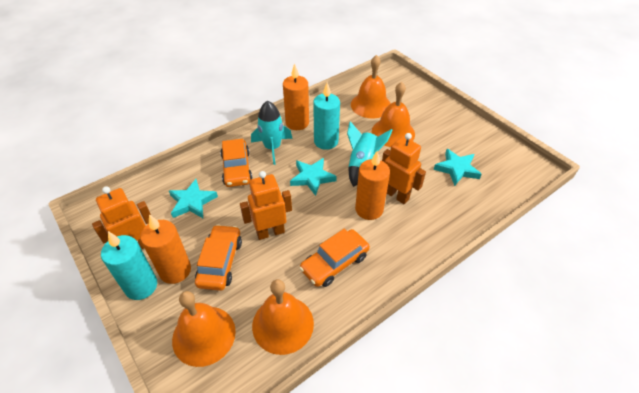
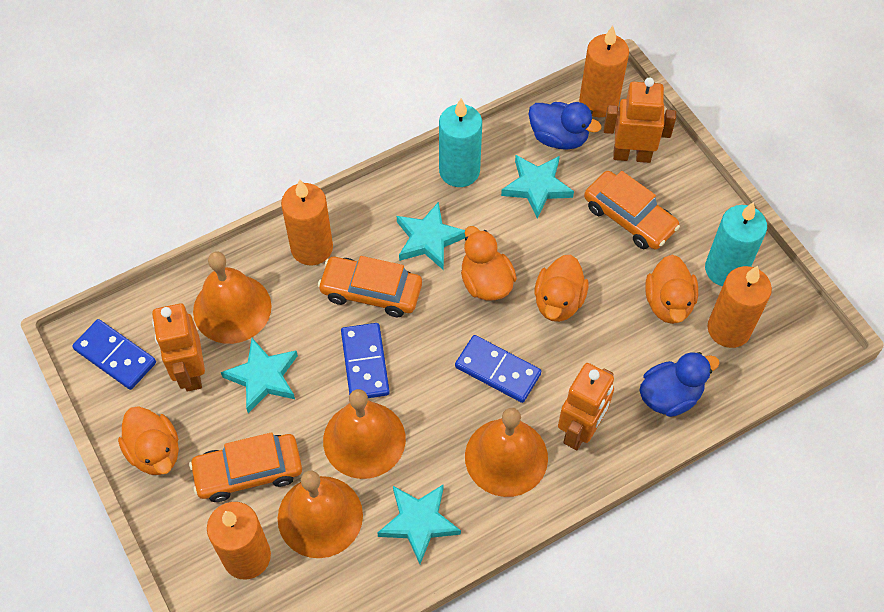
blue domino: none = 0 -> [72,319,156,390] [341,323,390,398] [455,335,541,403] = 3
blue duck: none = 0 -> [529,102,601,150] [640,352,720,417] = 2
orange candle: [140,214,191,284] [283,63,309,130] [355,151,390,220] = 3 -> [207,502,271,579] [281,179,333,266] [579,26,629,117] [708,266,772,348] = 4
orange duck: none = 0 -> [118,406,179,475] [461,226,517,301] [534,255,588,322] [645,255,698,324] = 4
turquoise rocket: [251,100,293,165] [347,121,393,187] = 2 -> none = 0
turquoise star: [169,179,218,218] [290,158,337,196] [433,149,482,186] = 3 -> [221,338,298,413] [377,484,461,564] [397,202,466,270] [501,155,574,218] = 4

